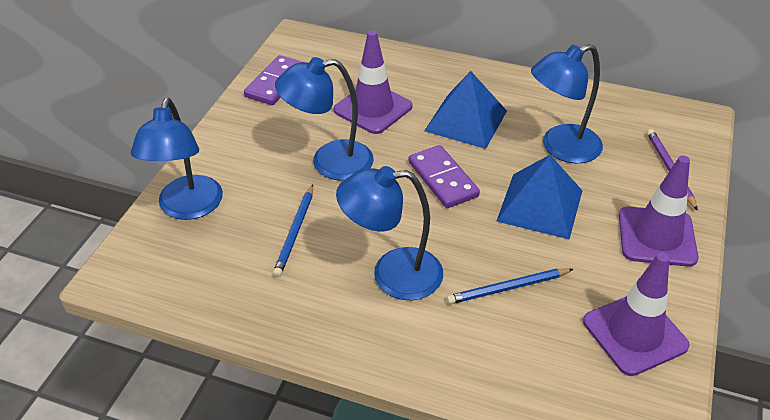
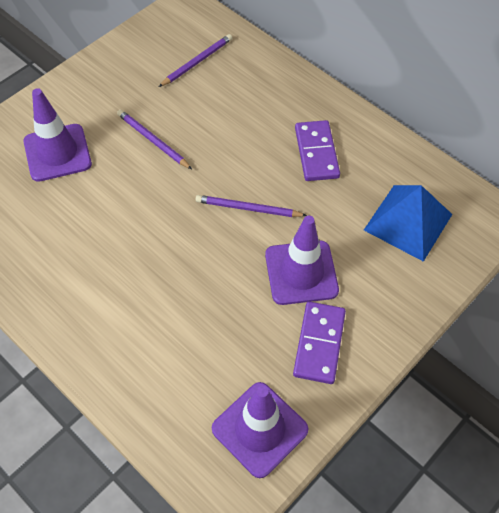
blue lamp: [131,98,223,220] [275,57,374,181] [336,166,443,300] [531,44,603,163] = 4 -> none = 0
blue pencil: [273,184,313,277] [446,268,573,304] = 2 -> none = 0
blue pyramid: [424,71,507,149] [497,155,583,239] = 2 -> [364,185,452,262] = 1
purple pencil: [647,129,698,211] = 1 -> [117,110,192,169] [159,34,232,87] [196,195,307,217] = 3

